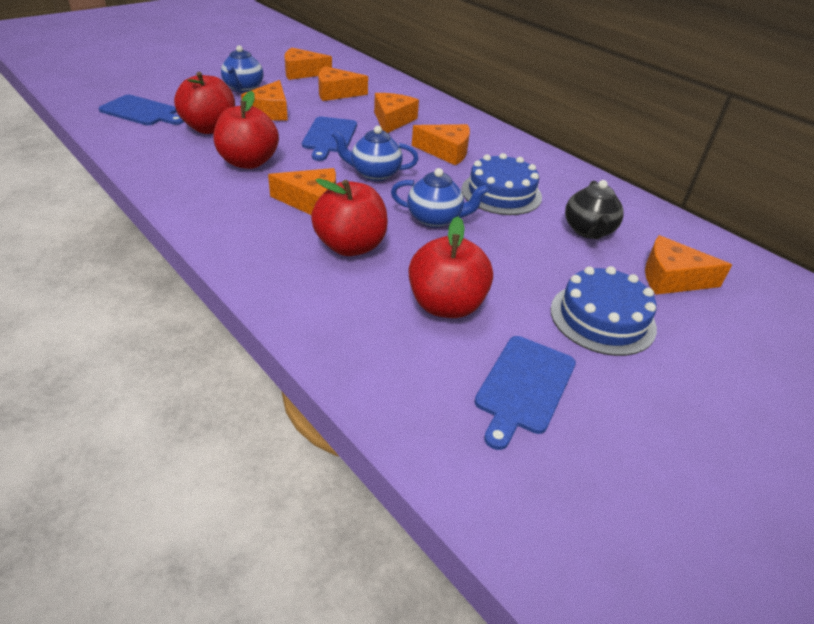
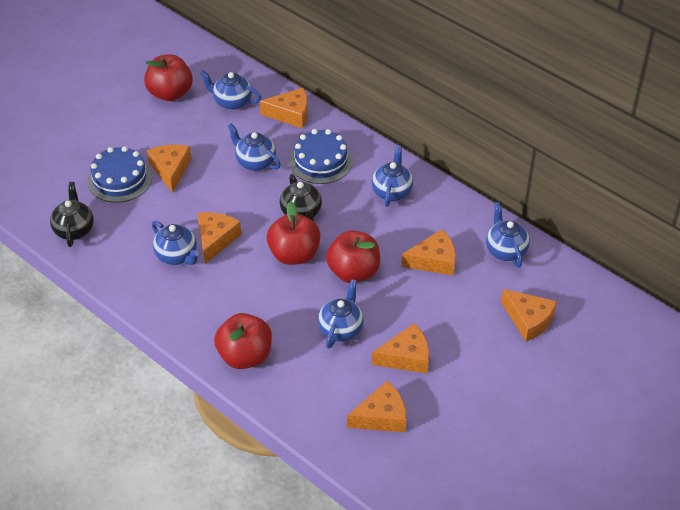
black teapot: [565,180,624,239] = 1 -> [50,182,94,247] [280,174,322,221] = 2
blue cutting board: [99,95,184,125] [302,117,357,161] [474,336,576,450] = 3 -> none = 0
blue teapot: [221,45,263,92] [332,126,419,181] [391,168,489,228] = 3 -> [152,221,199,265] [200,70,261,110] [228,123,281,171] [318,279,364,349] [371,145,413,207] [486,202,530,268] = 6

